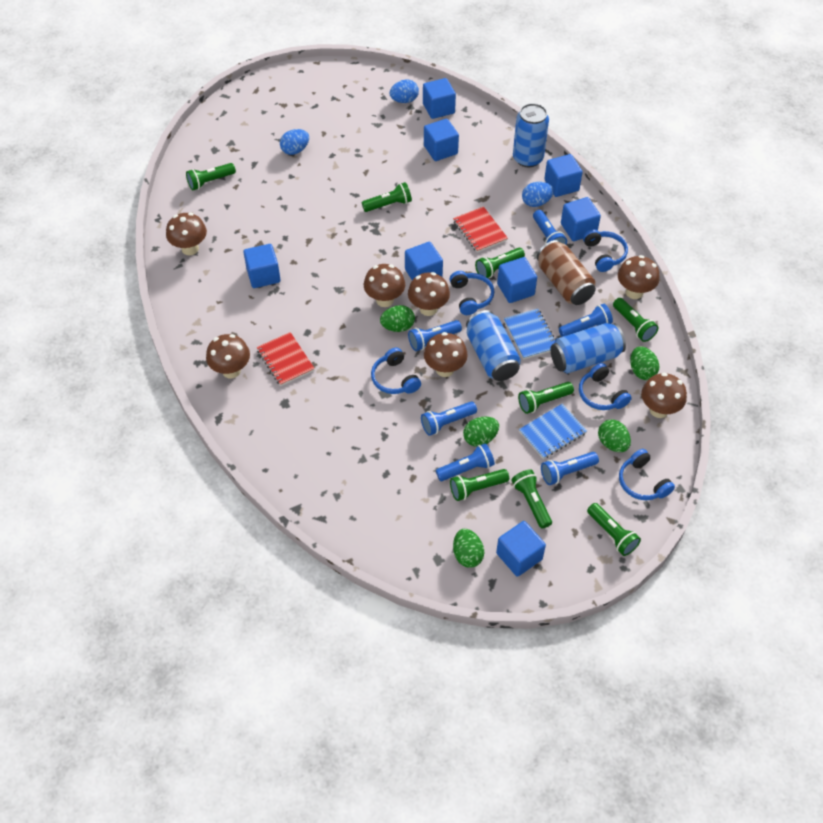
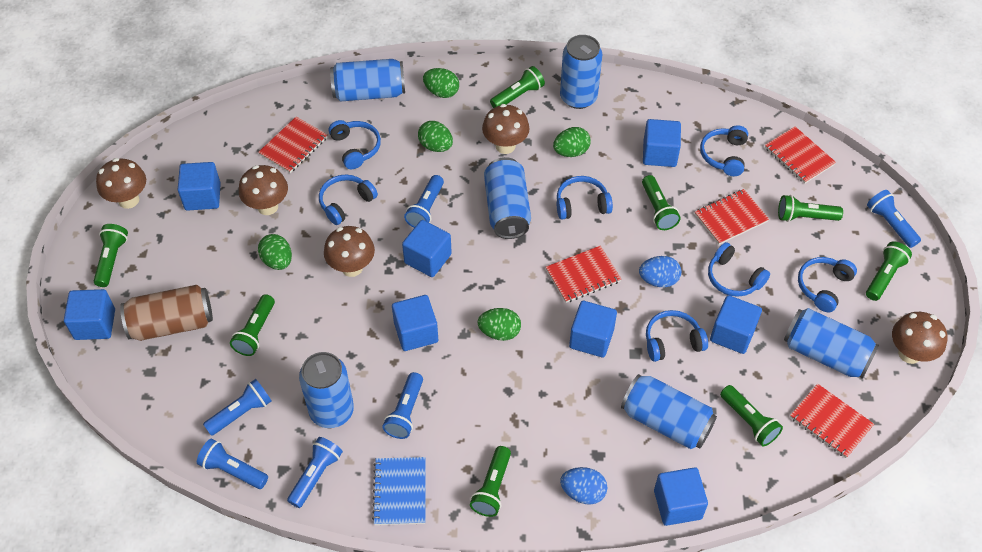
blue can: [466,310,521,381] [513,103,549,167] [551,323,626,373] = 3 -> [299,352,354,428] [330,59,405,102] [484,157,531,239] [560,35,602,109] [621,374,717,449] [784,308,879,379] = 6
blue egg: [280,129,309,155] [389,79,419,103] [522,182,554,207] = 3 -> [560,467,607,505] [639,256,681,287] = 2
blue headphones: [371,347,421,394] [449,271,494,315] [579,363,631,410] [583,229,628,272] [619,449,675,500] = 5 -> [319,174,378,225] [329,120,381,169] [557,176,613,219] [646,310,708,362] [700,125,748,176] [708,242,770,297] [798,257,857,312] = 7
blue notebook: [504,309,556,359] [519,404,587,459] = 2 -> [372,457,426,525] = 1
brown mushroom: [166,213,207,255] [206,334,250,378] [364,264,405,307] [408,272,450,316] [424,332,468,377] [618,255,660,299] [641,373,687,418] = 7 -> [96,158,146,209] [239,165,288,215] [324,226,375,277] [482,104,530,154] [892,312,947,364] = 5
red notebook: [257,332,315,386] [453,206,508,252] = 2 -> [258,117,327,173] [546,246,621,303] [695,189,769,245] [765,127,836,184] [790,384,874,458] = 5

